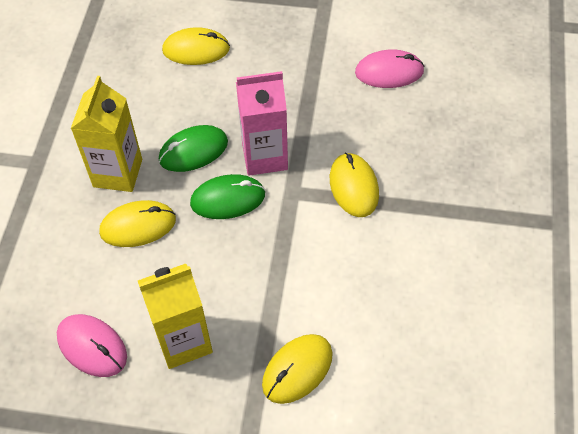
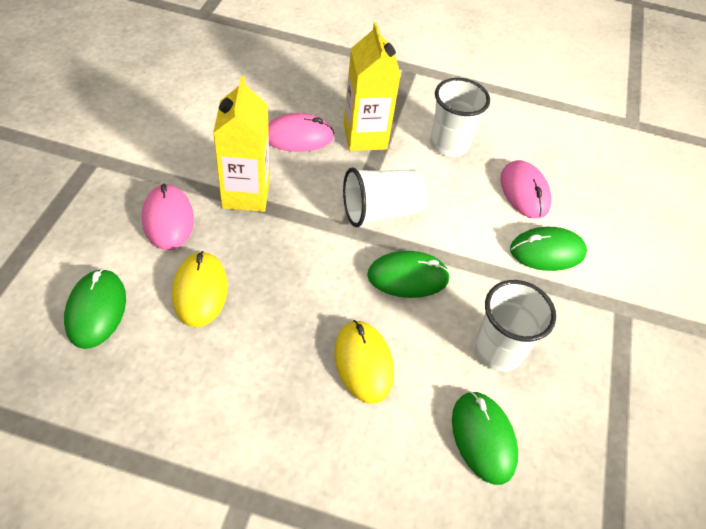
green mouse: [159,125,228,172] [190,174,265,219] = 2 -> [64,268,126,349] [367,251,450,298] [452,391,518,485] [510,227,587,271] = 4
pink carton: [236,71,288,176] = 1 -> none = 0
pink mouse: [57,314,127,377] [355,49,425,88] = 2 -> [142,184,194,250] [268,113,335,152] [500,160,552,219] = 3
white cup: none = 0 -> [343,167,426,227] [430,78,490,157] [474,280,556,371] = 3
yellow mouse: [99,200,176,247] [162,27,230,65] [262,334,333,404] [330,153,379,217] = 4 -> [172,251,228,327] [334,320,394,404] = 2

